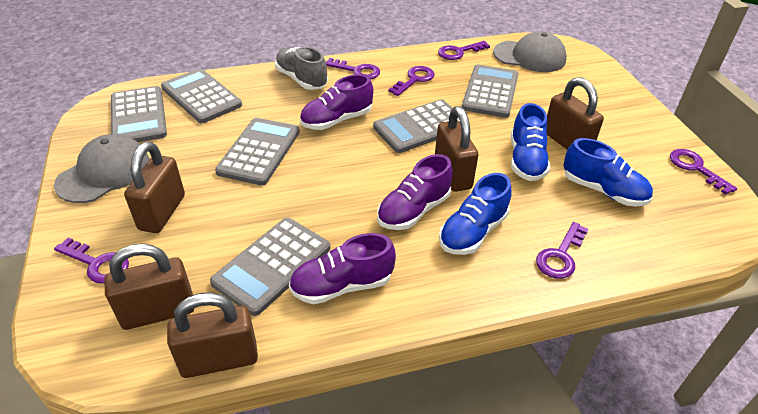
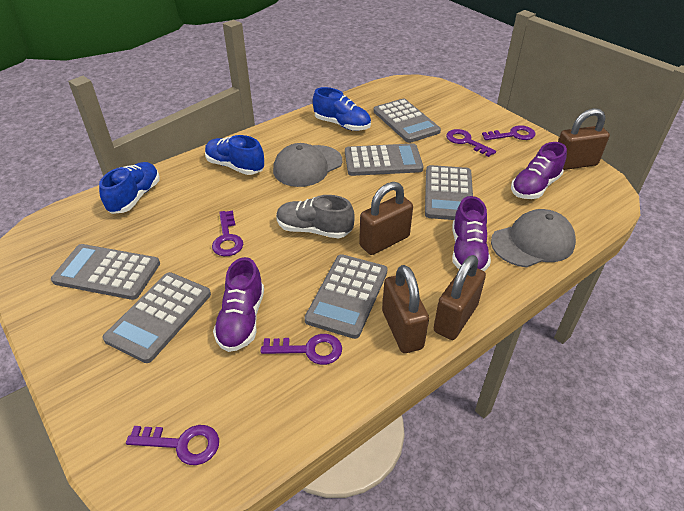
brown padlock: [104,243,194,330] [124,142,185,233] [167,292,258,378] [435,106,478,192] [547,77,604,149] = 5 -> [359,182,413,255] [382,265,429,353] [434,255,486,340] [558,108,610,170] = 4
purple key: [54,238,129,284] [325,58,380,79] [388,66,435,96] [438,41,490,60] [536,222,589,279] [670,149,737,195] = 6 -> [126,425,219,465] [212,211,243,256] [261,334,342,365] [446,129,496,157] [482,125,535,140] = 5

